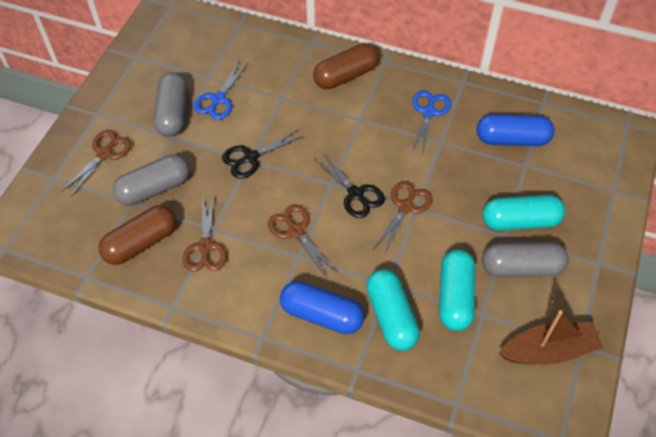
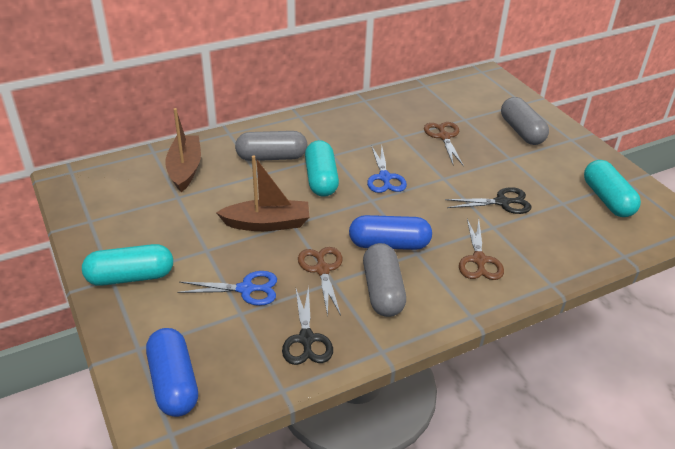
brown boat: [499,310,603,365] = 1 -> [165,108,201,192] [216,155,309,231] = 2
brown capsule: [98,205,176,265] [313,43,379,89] = 2 -> none = 0
brown scissors: [61,130,132,197] [183,196,227,271] [267,204,337,277] [373,181,433,255] = 4 -> [298,247,343,316] [424,122,464,166] [459,219,504,280] = 3

